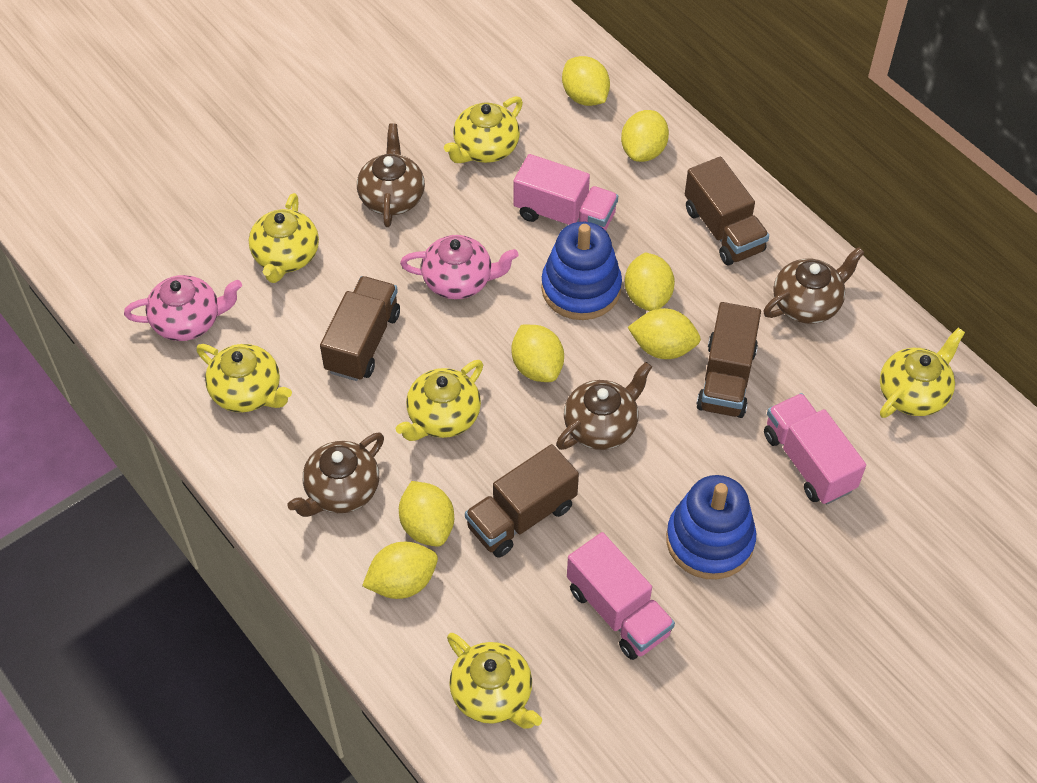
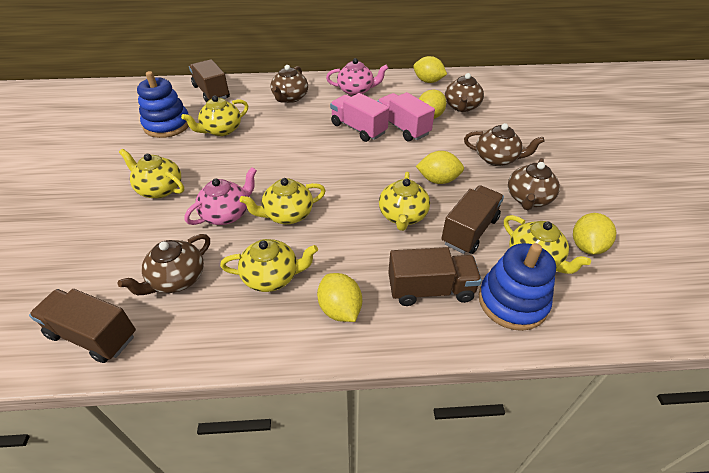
brown teapot: [287,433,384,517] [357,124,425,227] [556,362,652,450] [763,247,865,324] = 4 -> [118,234,210,295] [270,65,308,103] [445,73,484,112] [464,123,545,166] [508,158,560,210] = 5
pink truck: [513,154,618,230] [567,532,675,660] [764,393,866,504] = 3 -> [330,93,389,142] [377,92,435,141] = 2
yellow lemon: [362,542,438,599] [399,481,454,547] [512,325,564,382] [562,56,610,106] [621,110,669,162] [625,252,675,311] [628,308,701,359] = 7 -> [317,273,362,322] [413,56,447,83] [416,151,464,184] [419,90,447,119] [573,213,616,255] = 5

